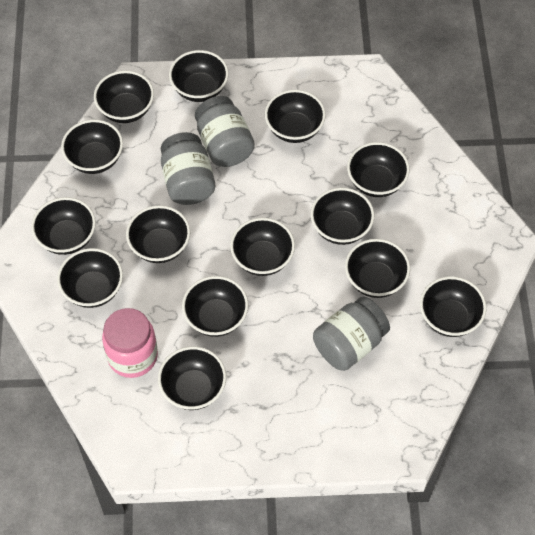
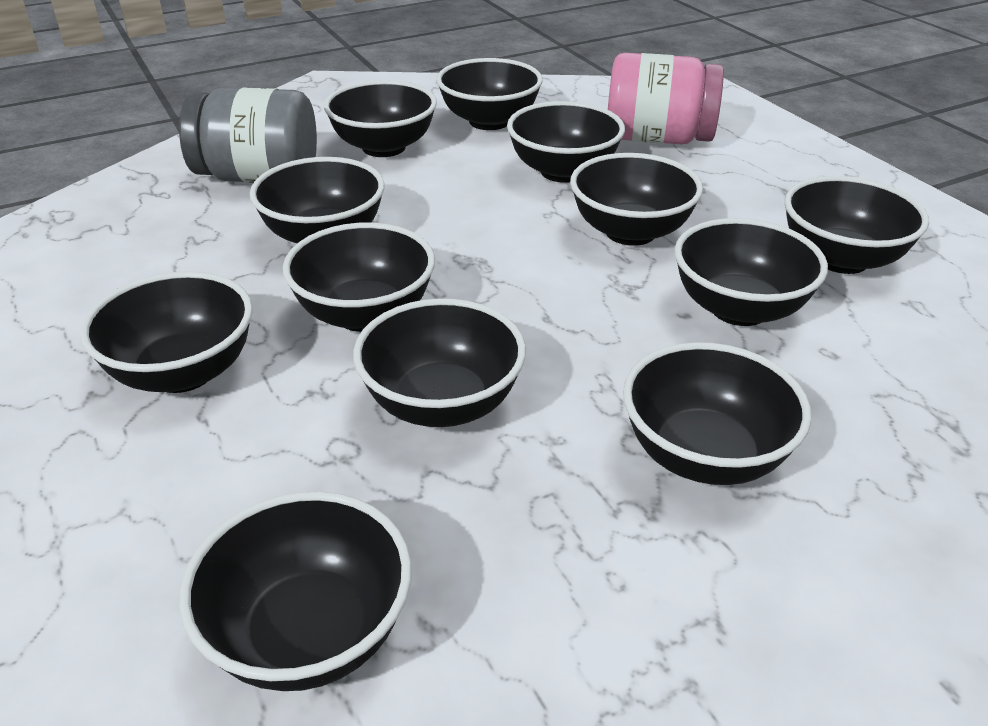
black bowl: [31,197,96,255] [57,248,123,308] [61,120,123,174] [94,71,154,123] [126,205,190,263] [158,346,226,410] [169,50,229,102] [182,276,248,337] [230,218,295,276] [265,90,326,143] [311,188,374,245] [345,239,410,298] [347,142,410,197] [420,276,487,337] = 14 -> [80,271,253,393] [179,491,412,691] [250,157,385,243] [283,222,435,332] [324,80,437,157] [353,298,526,427] [436,58,543,130] [507,101,625,183] [570,153,703,246] [623,342,812,485] [674,218,828,326] [784,176,929,274] = 12
grey jar: [160,132,215,205] [195,96,255,167] [313,296,390,371] = 3 -> [179,88,317,183] = 1

